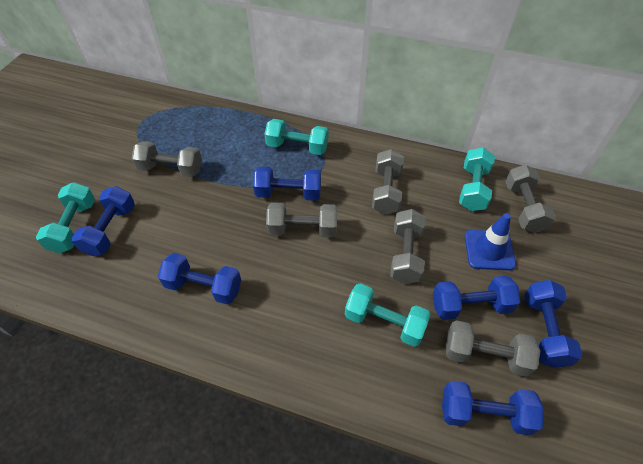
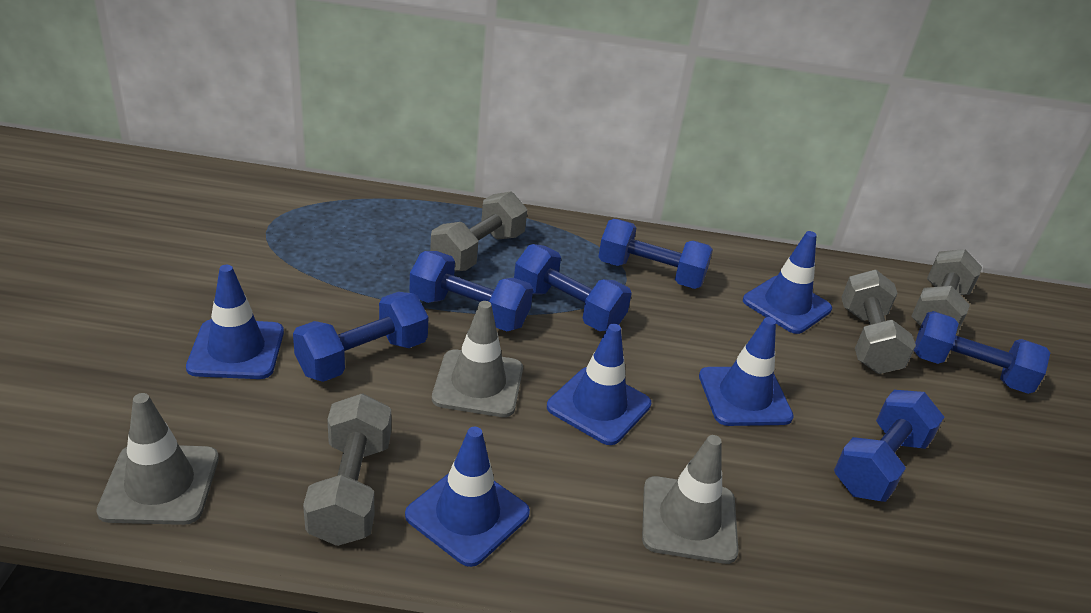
blue traffic cone: [465,213,516,270] = 1 -> [186,265,284,379] [405,427,530,567] [547,324,651,445] [699,317,794,426] [743,231,832,334] = 5
grey dumbbell: [131,141,202,177] [266,202,337,238] [372,149,404,215] [390,209,426,284] [446,320,540,377] [505,165,556,233] = 6 -> [303,393,391,546] [430,192,527,272] [841,270,916,374] [911,249,982,334] = 4
grey traffic cone: none = 0 -> [96,393,219,525] [432,301,523,417] [642,435,738,564] = 3
turquoise dumbbell: [36,182,95,253] [264,119,329,155] [345,283,431,347] [459,147,495,211] = 4 -> none = 0

